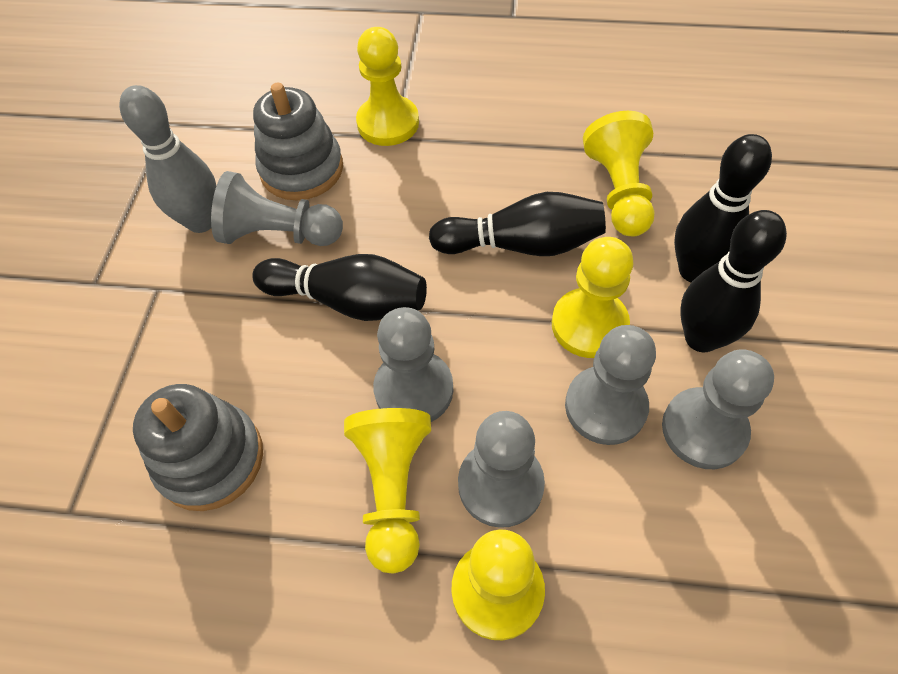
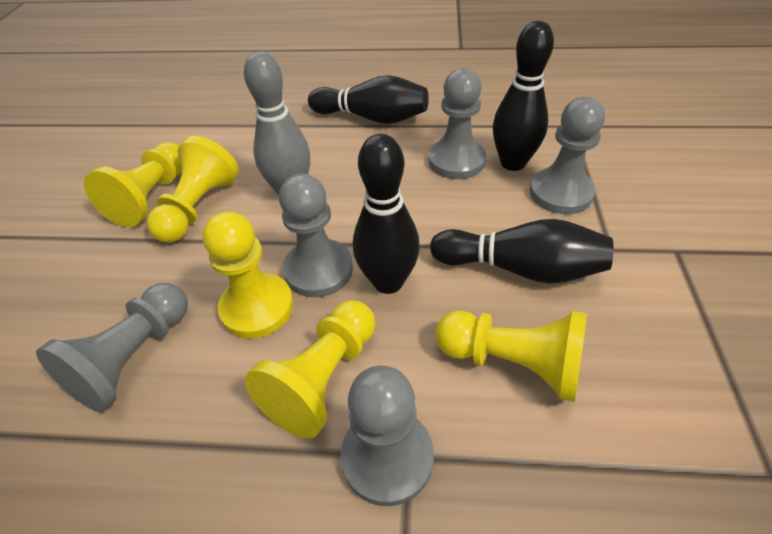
grey stacking toy: [133,384,263,511] [253,83,343,200] = 2 -> none = 0

